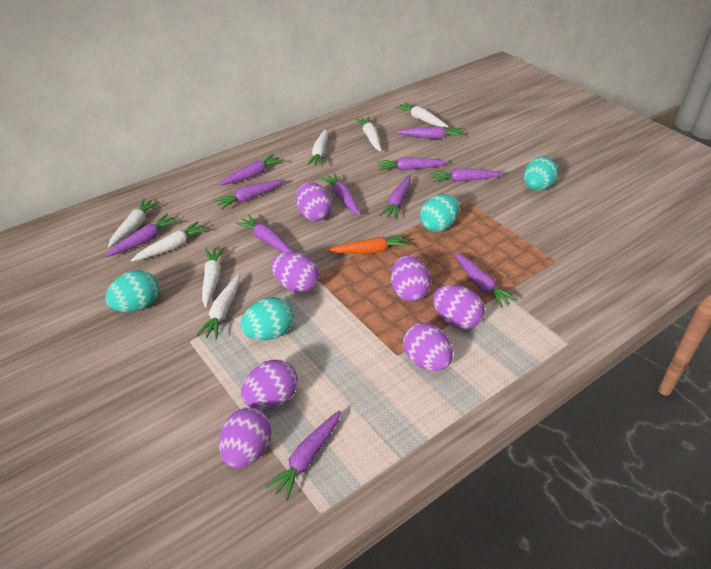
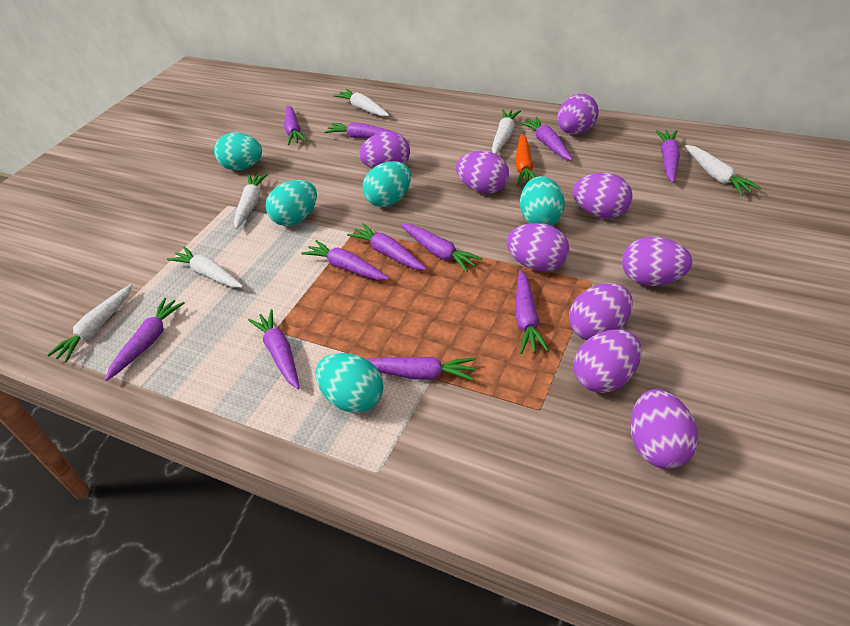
purple egg: [219,408,271,468] [241,360,298,409] [272,252,319,293] [296,182,332,221] [391,255,431,302] [403,322,453,371] [433,285,485,329] = 7 -> [359,132,410,169] [456,151,509,194] [506,223,569,272] [557,94,599,135] [569,283,632,340] [572,173,633,218] [574,329,642,393] [622,237,693,286] [630,389,698,469] = 9
turquoise egg: [105,270,159,312] [240,297,294,340] [420,194,460,232] [524,157,558,191] = 4 -> [214,132,262,170] [266,180,317,226] [315,353,383,413] [363,161,411,207] [520,176,565,226] = 5
white carrot: [108,199,159,248] [131,221,208,262] [196,274,240,340] [202,247,224,307] [307,129,328,167] [355,116,381,151] [395,102,449,128] = 7 -> [47,284,132,362] [167,246,243,288] [234,173,268,229] [333,89,389,116] [492,109,521,154] [685,145,761,196] = 6

